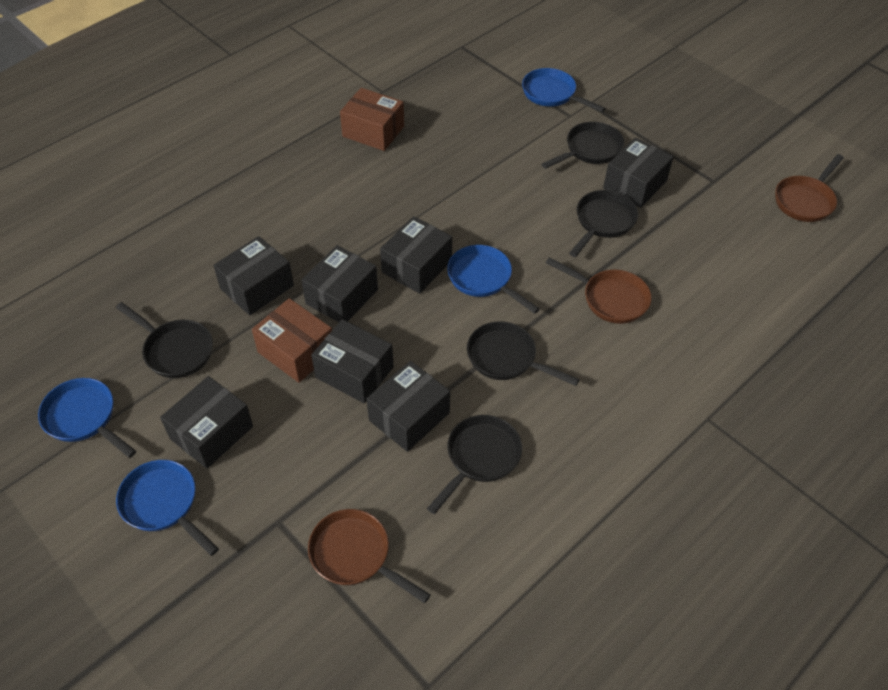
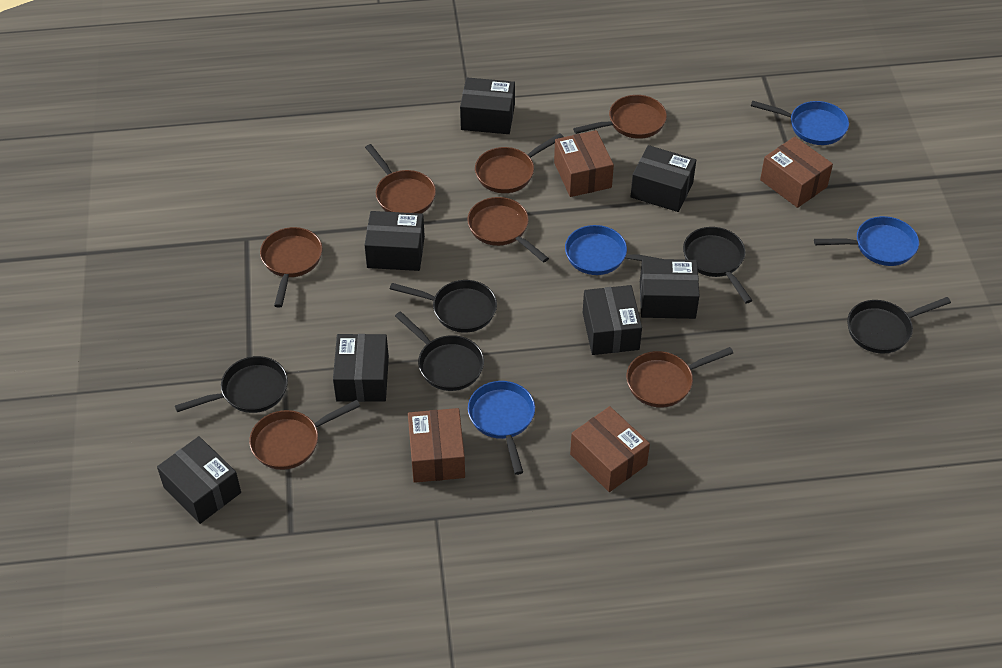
brown box: [252,298,332,383] [340,88,404,151] = 2 -> [408,408,465,483] [554,130,614,197] [570,406,650,492] [760,137,833,208] = 4
brown pan: [308,509,430,603] [546,257,652,324] [775,154,844,222] = 3 -> [249,400,360,470] [260,227,322,308] [365,144,436,214] [467,197,549,263] [475,133,564,193] [573,95,667,139] [626,347,733,408] = 7

